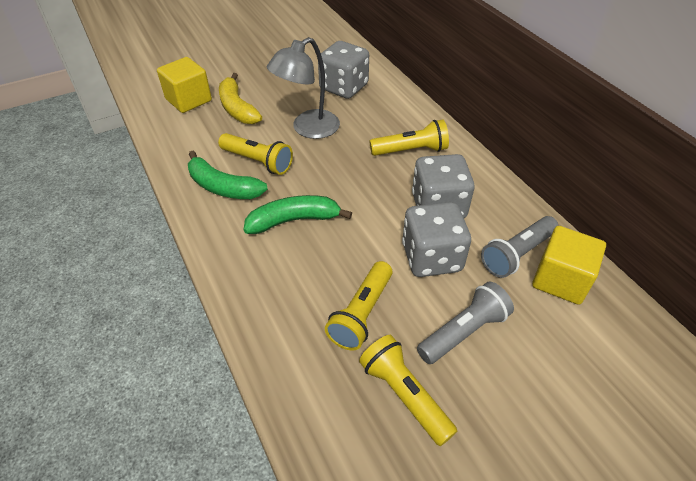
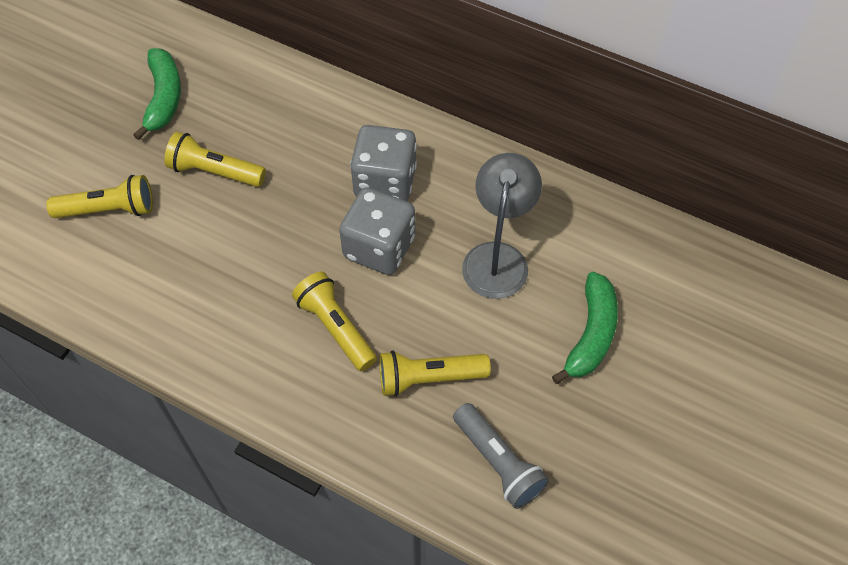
grey dice: [318,41,369,99] [402,202,471,277] [412,154,474,218] = 3 -> [339,187,415,275] [350,125,417,201] = 2
grey flashlight: [417,281,514,364] [481,216,558,278] = 2 -> [453,403,549,509] = 1
yellow banana: [219,73,262,124] = 1 -> none = 0
yellow cube: [157,57,212,113] [532,226,606,305] = 2 -> none = 0

